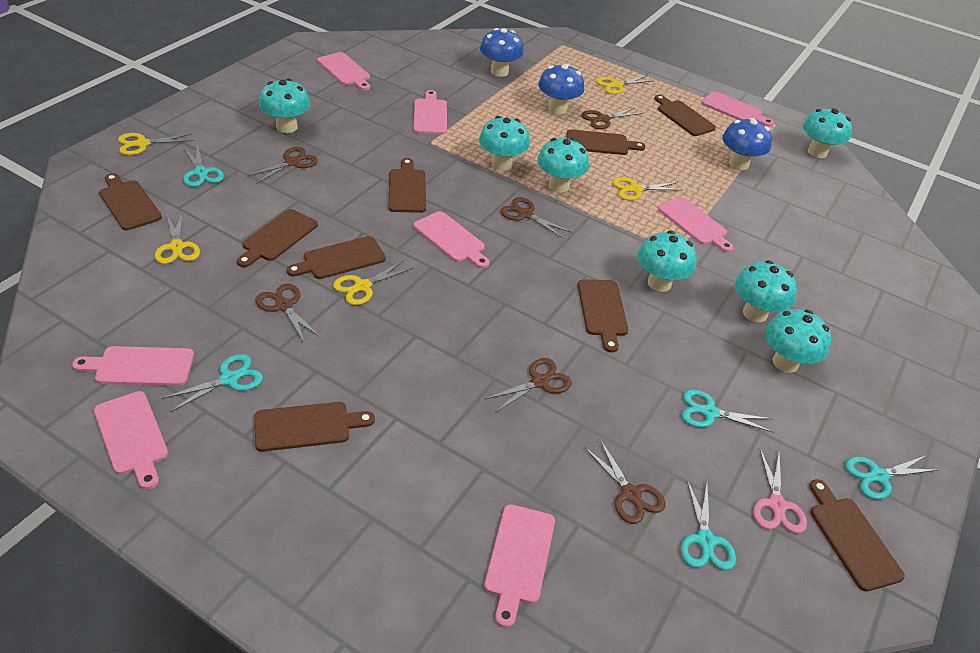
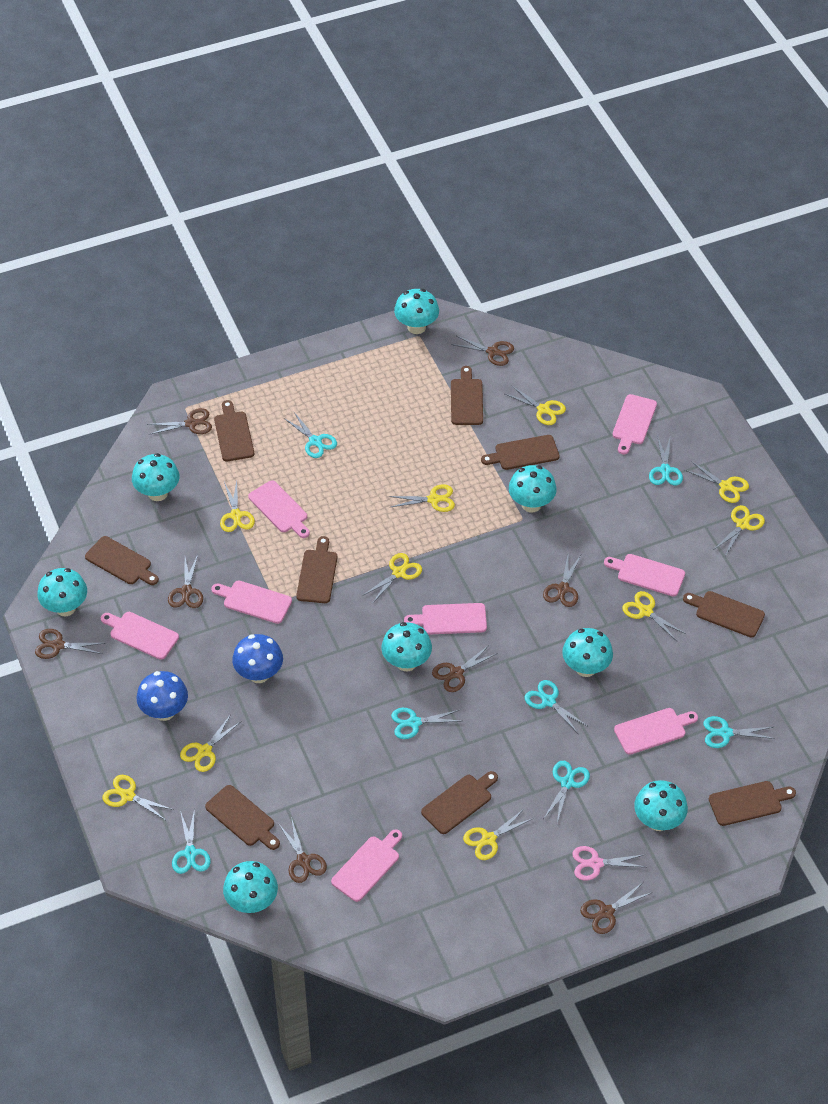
blue mushroom: [480,28,524,77] [538,64,584,114] [722,118,772,170] = 3 -> [136,671,188,721] [232,634,283,683] = 2
brown scissors: [247,147,318,184] [255,283,321,344] [485,358,572,413] [500,197,572,239] [582,108,642,129] [584,439,665,524] = 6 -> [35,629,105,659] [147,408,212,435] [168,555,203,608] [278,817,327,883] [432,644,498,692] [451,335,514,366] [543,555,581,607] [580,882,653,934] = 8
turquoise mushroom: [259,79,310,133] [479,116,530,171] [537,138,589,192] [638,231,697,292] [735,260,797,322] [765,309,831,373] [803,108,852,158] = 7 -> [37,568,87,617] [132,453,180,501] [223,861,278,913] [381,622,432,671] [394,289,439,334] [509,465,557,513] [562,628,613,677] [634,780,688,831] = 8
turquoise scissors: [162,354,263,412] [183,143,224,187] [681,480,736,570] [682,390,774,433] [845,455,938,500] = 5 -> [172,808,211,874] [284,412,337,458] [391,708,460,739] [524,680,587,733] [544,761,590,823] [649,438,683,486] [703,716,775,748] = 7
yellow scissors: [118,133,194,155] [155,210,200,264] [333,260,414,305] [596,76,654,94] [612,177,681,200] = 5 -> [102,775,174,820] [180,714,240,772] [220,481,255,532] [363,553,422,604] [389,484,455,512] [463,808,533,860] [505,385,566,425] [622,591,686,641] [685,461,749,503] [715,505,765,556] = 10

